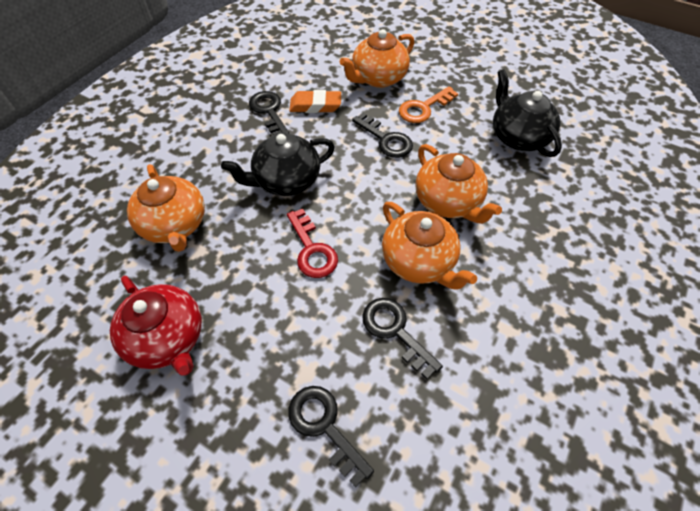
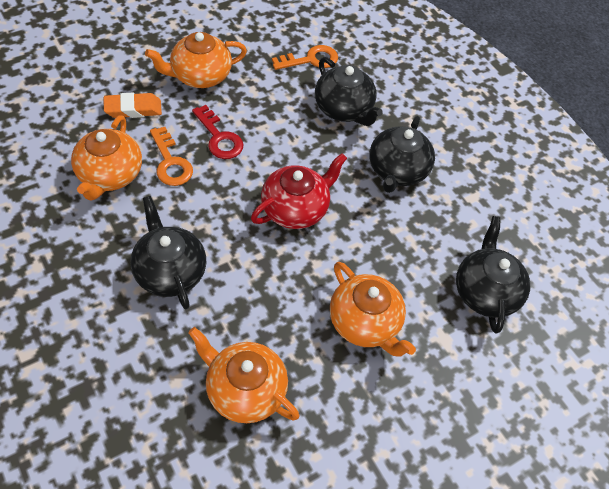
black key: [249,91,289,135] [288,386,374,487] [352,113,413,158] [362,298,443,379] = 4 -> none = 0
black teapot: [221,133,335,196] [493,69,562,157] = 2 -> [130,196,206,309] [315,57,383,126] [370,116,435,193] [456,216,530,334] = 4
orange key: [399,86,458,123] = 1 -> [150,127,193,186] [272,45,338,70] = 2

